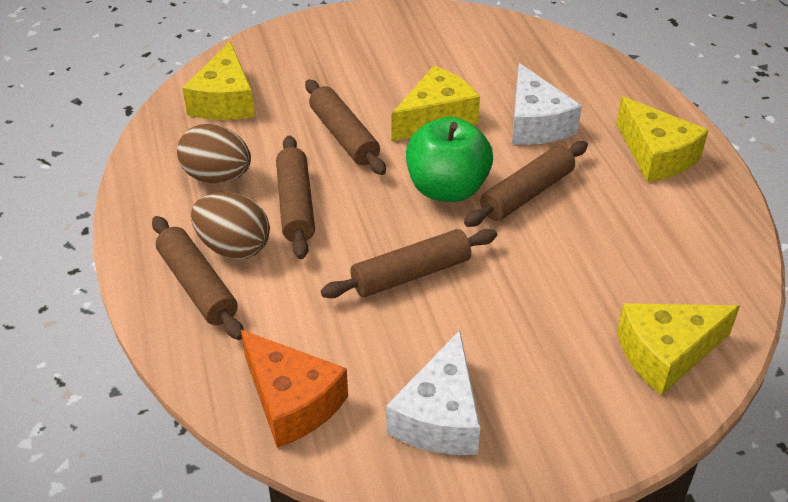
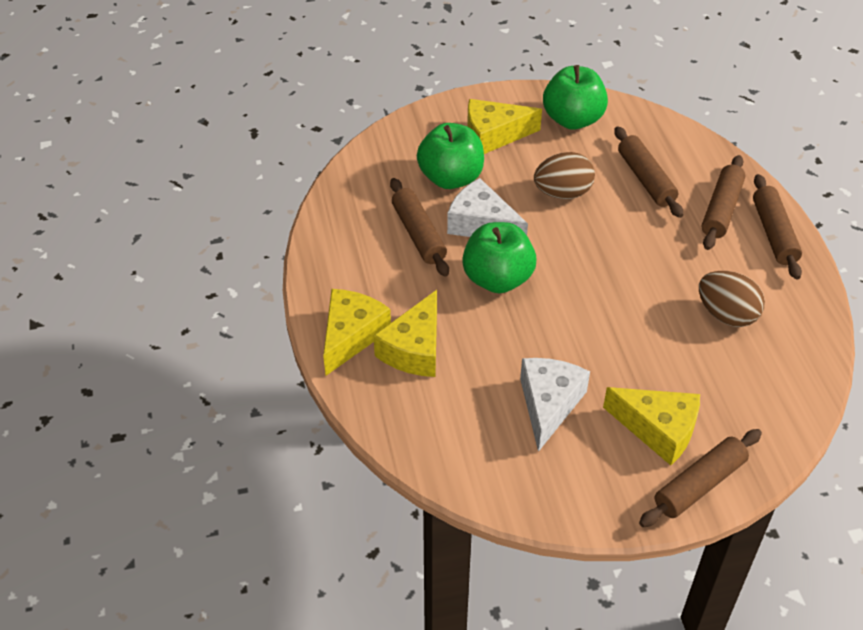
green apple: [406,117,493,202] = 1 -> [417,123,484,189] [462,222,537,293] [543,65,608,130] = 3
orange cheese: [241,330,348,448] = 1 -> none = 0

